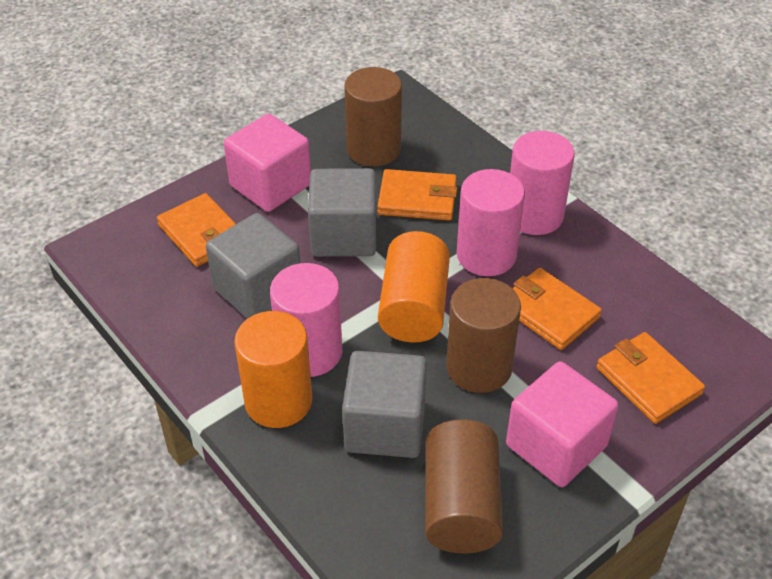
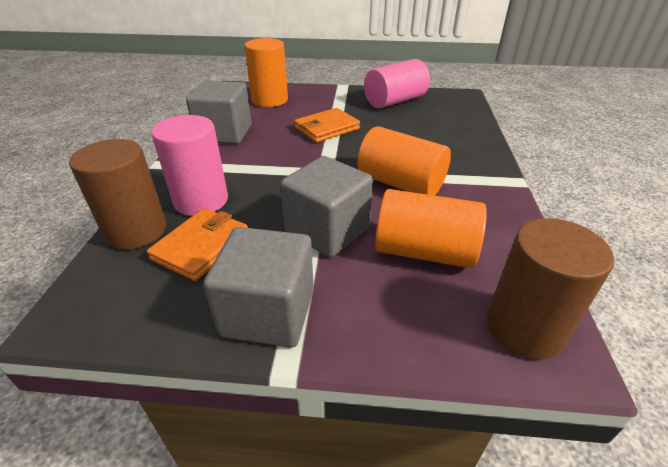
brown cylinder: [344,67,402,167] [425,419,503,553] [446,278,521,393] = 3 -> [69,139,166,250] [487,218,614,359] = 2
orange cylinder: [234,311,312,428] [378,231,450,343] = 2 -> [244,38,288,107] [357,126,451,196] [375,189,487,268] = 3
orange wallet: [157,193,236,267] [377,169,457,221] [512,268,602,350] [596,332,705,424] = 4 -> [147,208,248,281] [294,108,360,143] = 2
pink cube: [224,114,311,212] [506,361,619,487] = 2 -> none = 0
pink cylinder: [270,263,342,377] [457,169,525,276] [510,131,575,235] = 3 -> [151,115,228,216] [364,59,430,109] = 2

